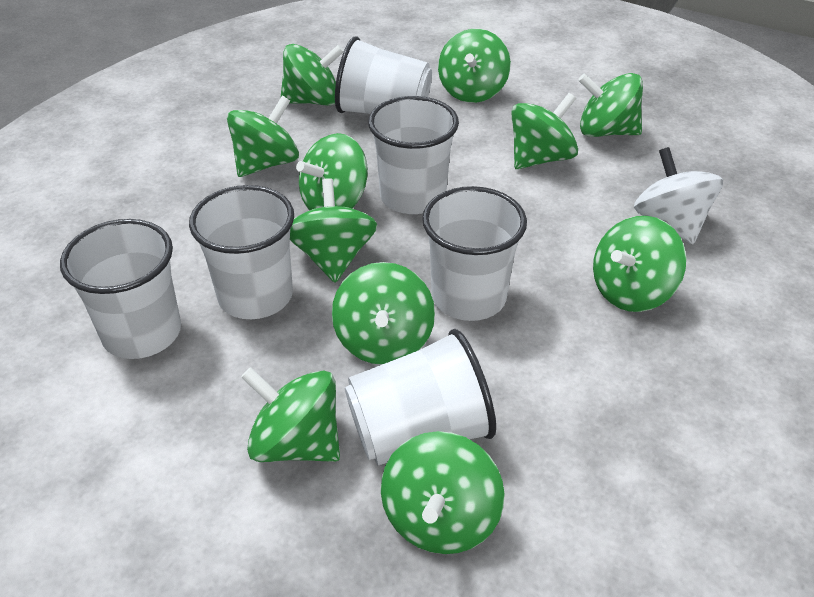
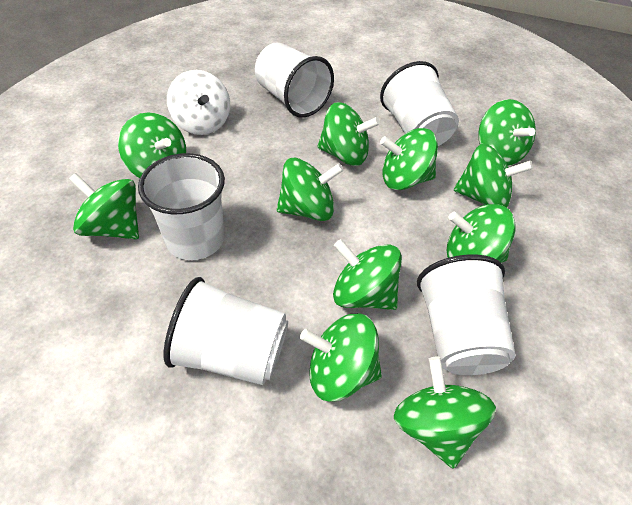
white cup: [60,219,181,359] [189,185,294,319] [335,37,432,114] [345,329,496,465] [368,96,459,214] [422,186,527,321] = 6 -> [138,153,225,260] [164,277,288,385] [255,42,334,118] [380,61,459,146] [417,254,516,375] = 5

